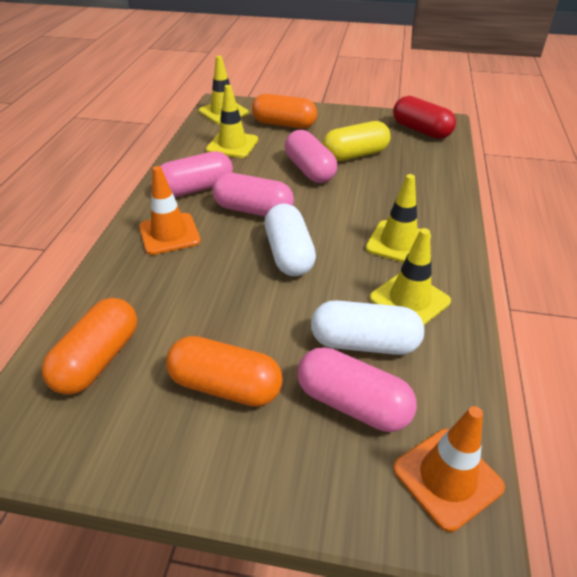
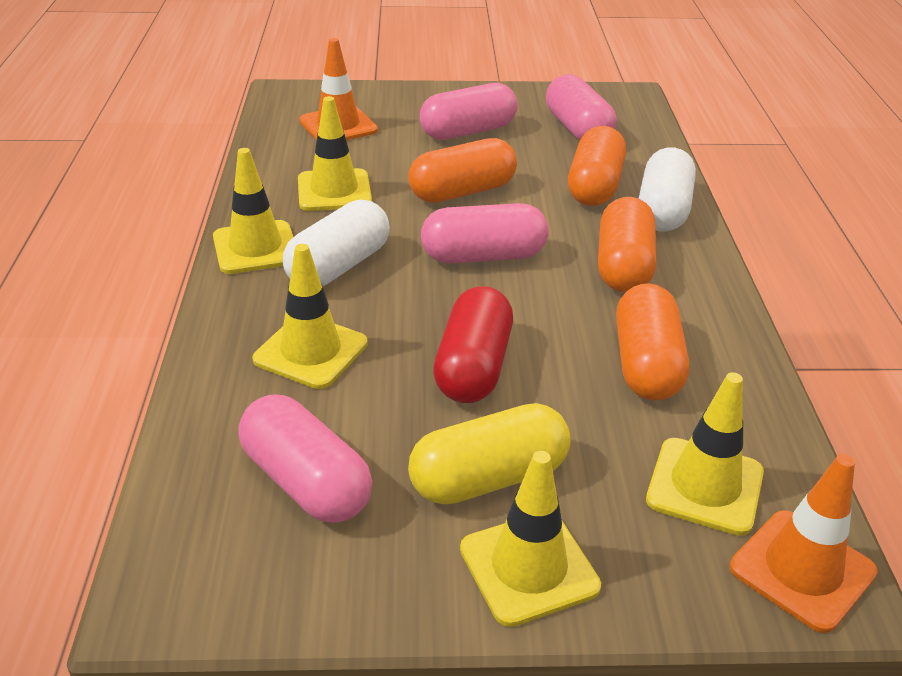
orange capsule: [42,298,137,395] [166,336,283,407] [252,94,317,129] = 3 -> [408,138,517,203] [568,126,626,206] [598,197,656,293] [616,283,689,400] = 4
yellow traffic cone: [199,56,249,124] [206,85,258,158] [366,174,431,263] [370,228,451,325] = 4 -> [213,148,293,274] [253,244,368,389] [298,96,372,211] [460,451,601,627] [646,372,764,536] = 5

